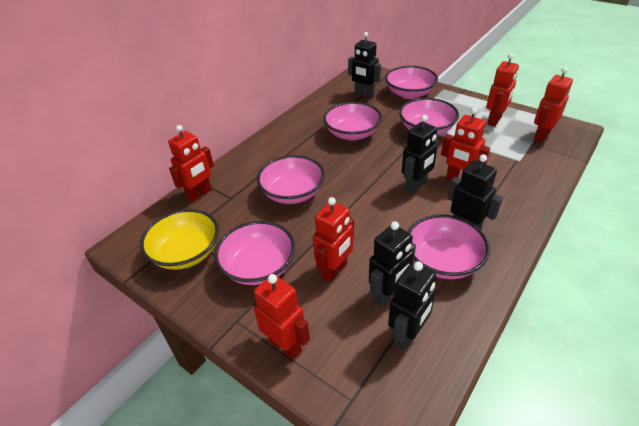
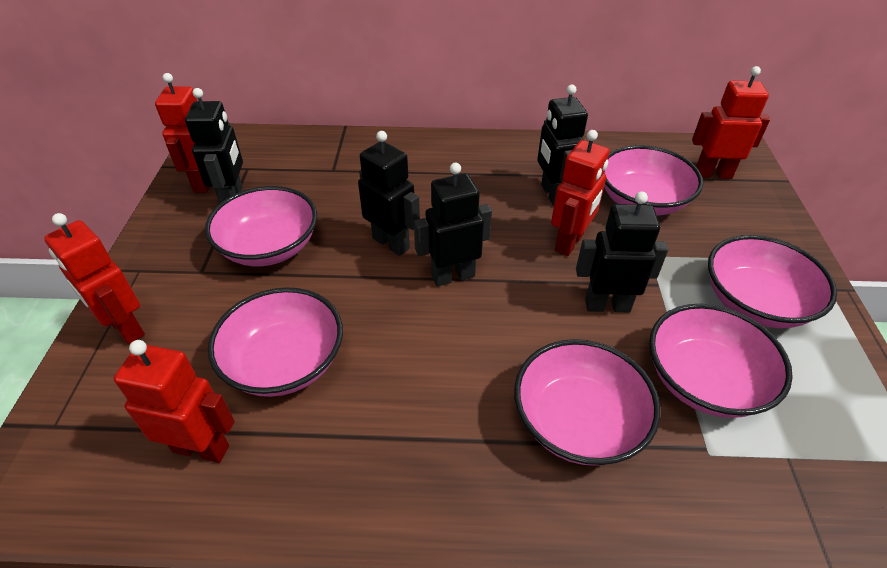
red robot: [168,125,214,202] [254,274,310,360] [313,197,354,283] [441,108,490,180] [486,54,519,127] [534,67,573,143] = 6 -> [44,213,145,344] [114,340,235,463] [155,73,209,193] [551,130,610,256] [692,66,770,179] = 5
yellow bowl: [140,209,219,270] = 1 -> none = 0

